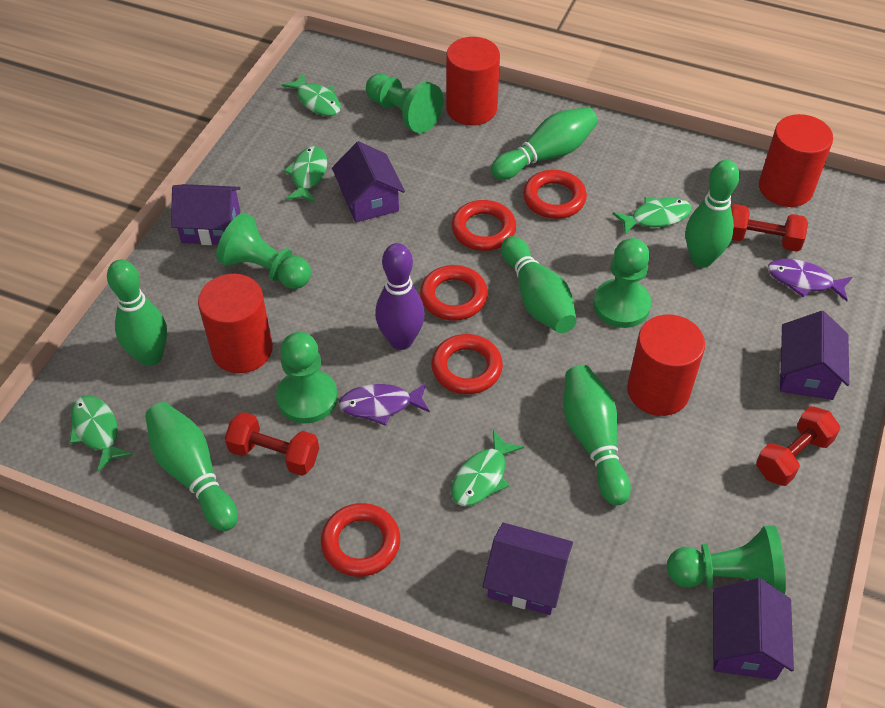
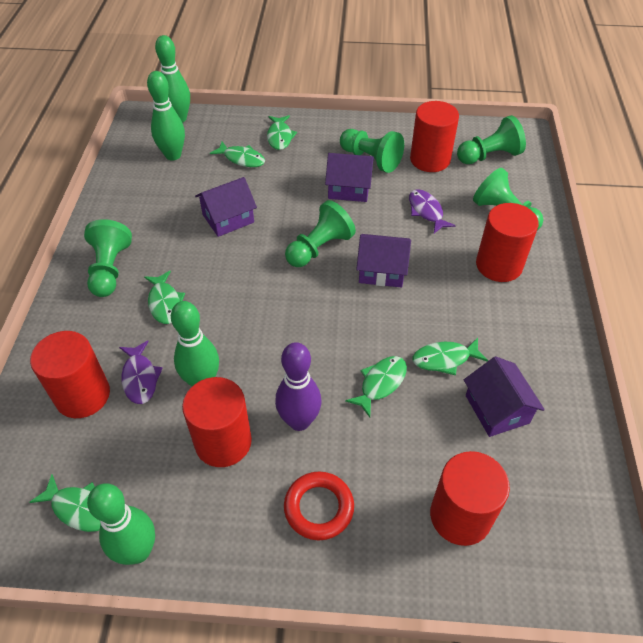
green bowling pin: [107,259,167,366] [145,402,238,531] [491,107,598,180] [501,236,577,333] [564,365,631,506] [686,160,739,268] = 6 -> [87,483,155,565] [147,71,185,161] [155,35,190,123] [171,301,219,386] = 4
green fish: [70,395,133,472] [282,73,341,116] [284,146,327,203] [451,430,524,506] [612,197,692,235] = 5 -> [29,474,101,532] [144,271,185,324] [210,141,265,167] [267,115,297,150] [345,356,407,417] [413,338,488,376] = 6
purple house: [171,184,241,245] [332,141,405,223] [483,523,573,615] [713,578,794,680] [779,311,849,400] = 5 -> [195,177,257,237] [325,153,374,202] [356,234,411,287] [464,356,545,437] = 4
red cylinder: [198,274,273,373] [446,37,500,125] [627,315,705,416] [759,114,833,207] = 4 -> [30,331,110,418] [182,377,252,467] [410,101,459,172] [430,451,510,546] [476,203,539,282] = 5
red dumbbell: [225,412,319,476] [731,204,808,252] [756,406,840,486] = 3 -> none = 0
red ring: [321,503,400,577] [420,265,488,321] [431,334,503,394] [452,200,516,251] [523,170,587,219] = 5 -> [284,471,354,540] = 1

